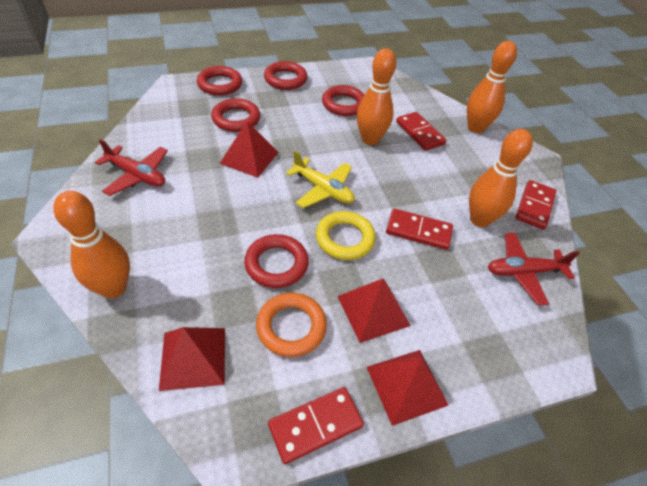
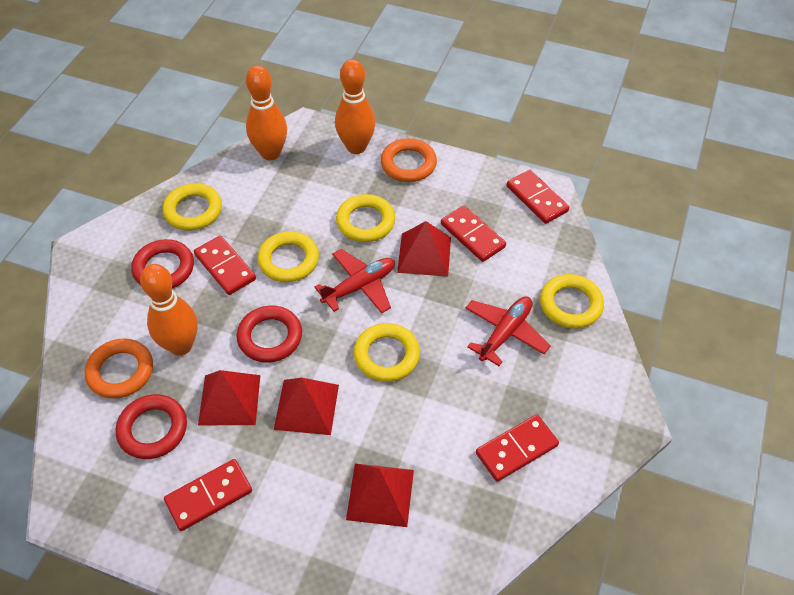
orange bowling pin: [53,191,130,298] [357,49,396,145] [467,41,517,133] [469,129,533,227] = 4 -> [140,264,198,356] [246,65,287,160] [335,59,376,154] = 3
orange ring: [256,292,327,357] = 1 -> [84,338,153,399] [381,138,437,182] = 2
red domino: [268,387,364,464] [386,208,453,250] [396,112,446,151] [515,180,557,230] = 4 -> [164,459,252,531] [194,236,256,295] [441,205,506,262] [476,414,559,482] [507,170,569,224] = 5
red ring: [197,66,242,96] [211,98,260,132] [244,234,309,288] [264,61,307,90] [322,85,365,116] = 5 -> [116,394,187,459] [131,239,194,288] [237,305,302,363] = 3
yellow plane: [286,151,355,208] = 1 -> none = 0
yellow ring: [316,211,376,260] = 1 -> [163,183,222,231] [257,231,319,282] [336,194,395,242] [354,323,420,382] [540,274,604,329] = 5

